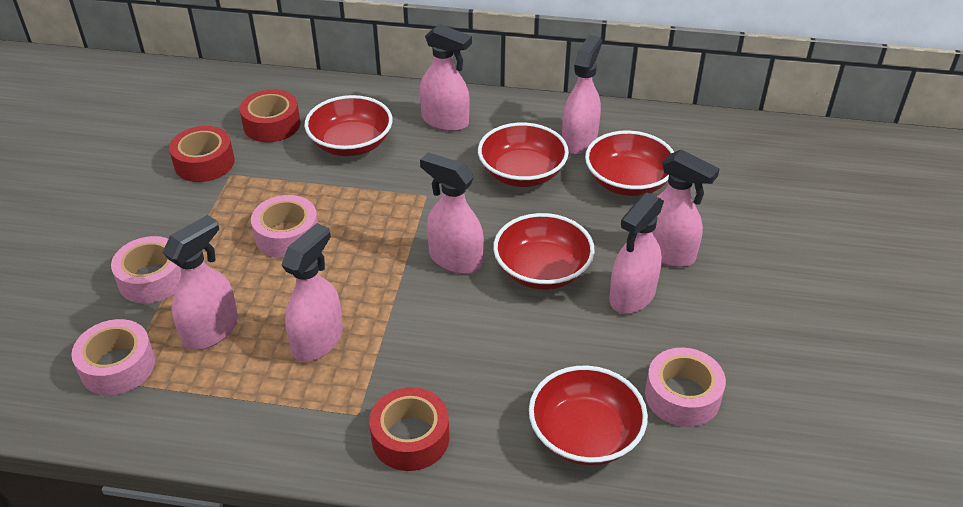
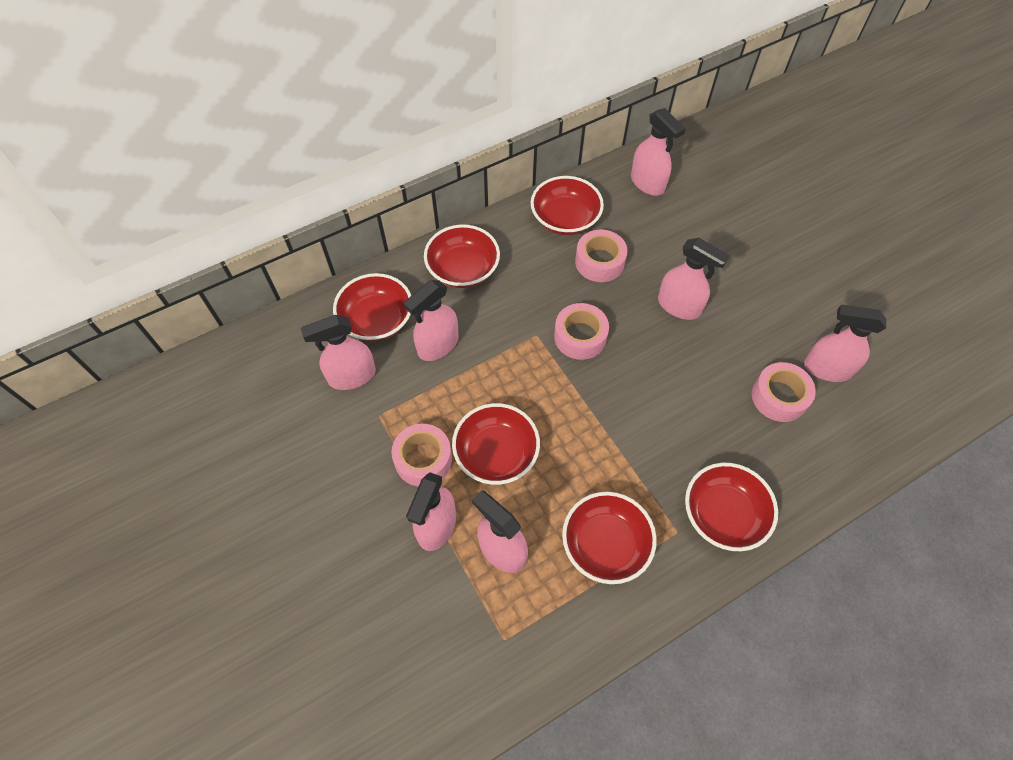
red bowl: [304,95,393,156] [478,123,569,187] [493,213,595,290] [529,365,648,466] [585,130,674,196] = 5 -> [333,273,411,341] [424,225,500,288] [452,403,540,485] [531,176,604,235] [562,492,657,584] [685,463,778,551] = 6
red tape: [169,126,235,182] [240,89,300,142] [369,387,449,471] = 3 -> none = 0

